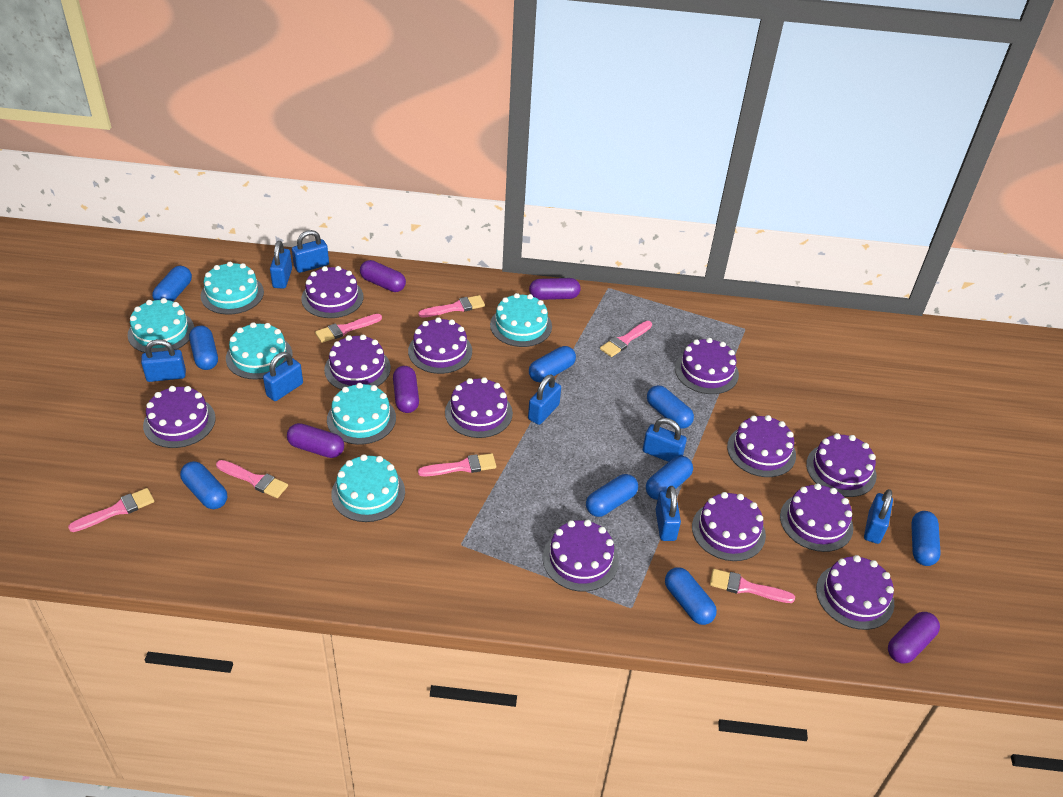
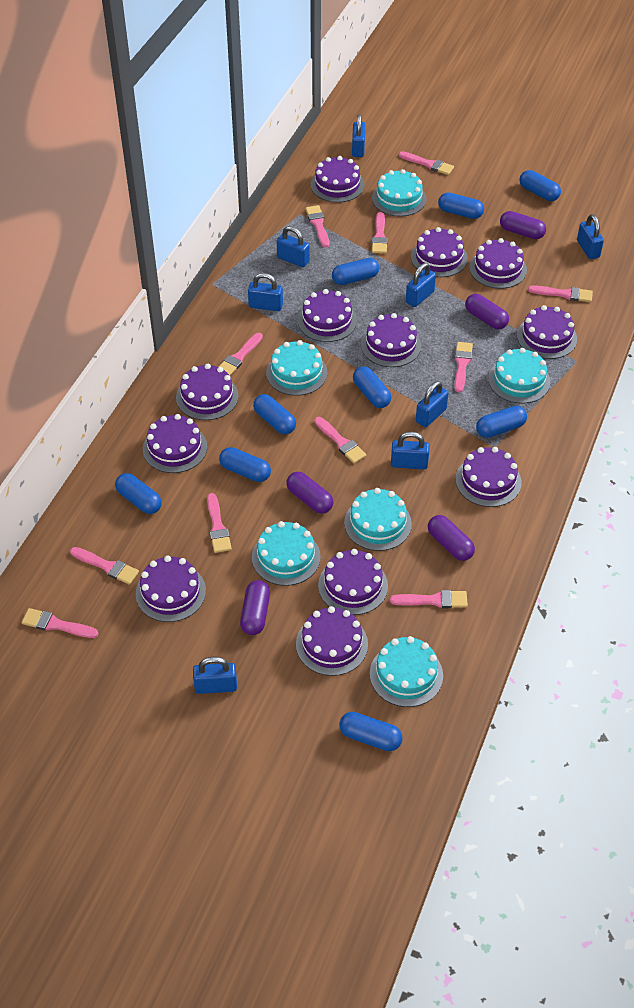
pink brush: [68,488,154,532] [216,460,288,498] [315,314,382,343] [418,295,485,318] [418,453,496,476] [600,321,652,357] [710,569,795,603] = 7 -> [22,608,98,638] [70,547,139,585] [207,493,232,553] [219,333,263,376] [306,205,329,247] [314,417,366,463] [372,212,387,254] [390,590,468,608] [399,151,454,175] [454,342,473,393] [528,285,593,302] = 11

